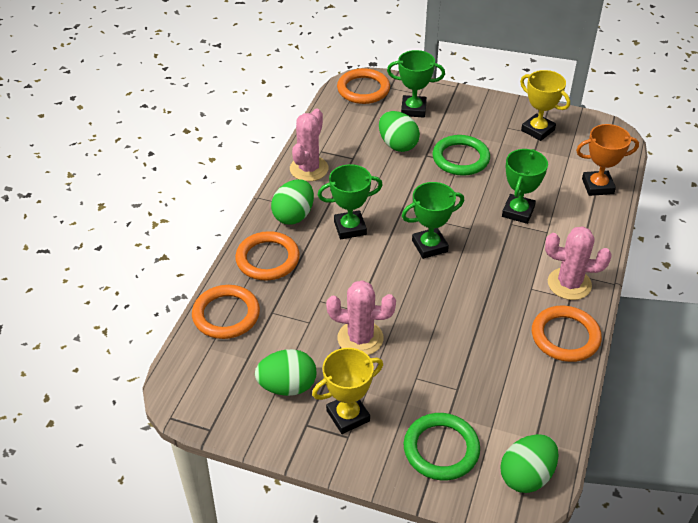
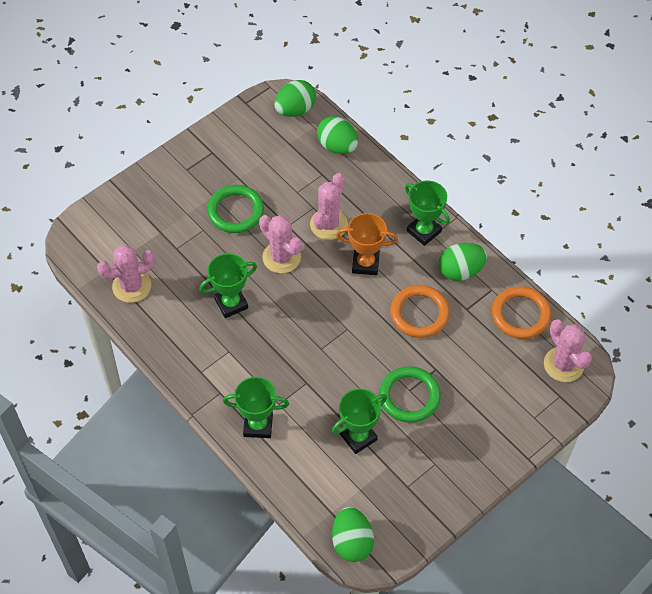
orange ring: [192,285,260,339] [235,231,300,280] [337,68,390,104] [532,306,602,362] = 4 -> [390,285,450,338] [492,286,551,339] = 2
pink cactus: [290,109,328,181] [326,280,396,355] [545,226,611,300] = 3 -> [97,245,155,303] [259,215,302,273] [310,173,348,240] [544,319,592,382] = 4
yellow trophy: [312,348,383,434] [520,70,570,141] = 2 -> none = 0

